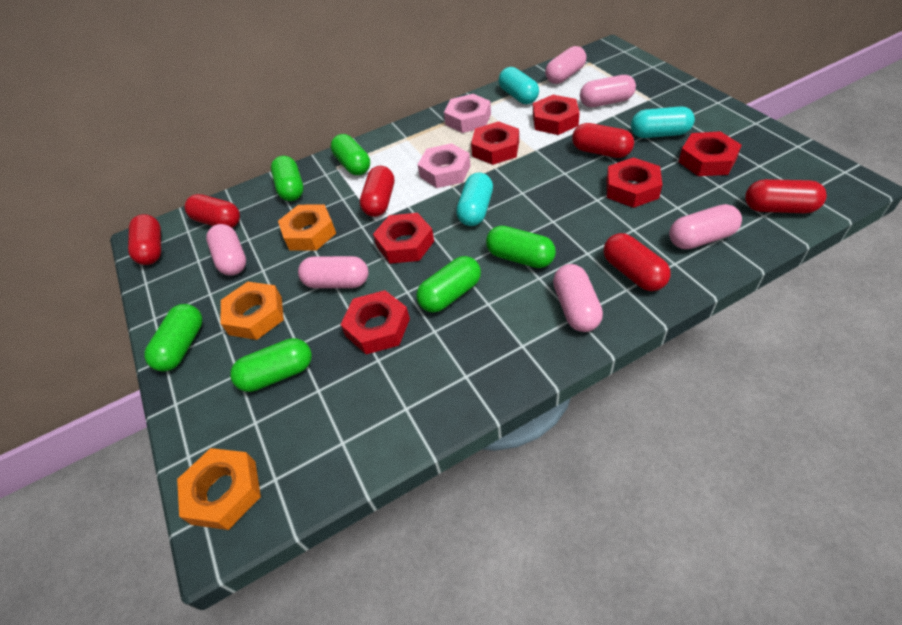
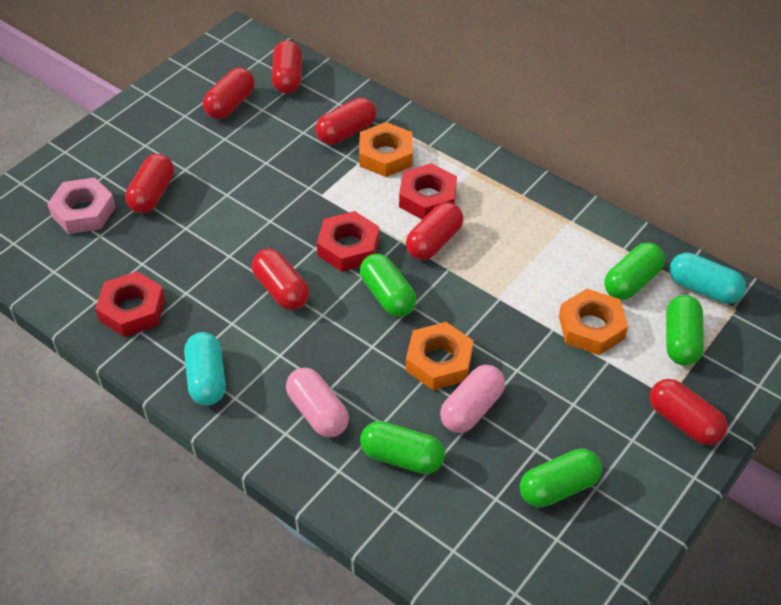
green capsule: [144,304,202,372] [230,338,312,392] [271,156,304,201] [331,134,370,175] [416,256,481,313] [486,226,556,268] = 6 -> [360,254,416,317] [360,421,445,474] [520,448,602,508] [604,242,665,300] [666,295,704,366] = 5
pink capsule: [206,224,246,276] [298,256,369,288] [545,46,586,84] [553,264,603,332] [580,75,636,107] [669,204,742,249] = 6 -> [286,368,349,437] [440,365,505,433] = 2
pink nut: [418,143,471,188] [444,94,491,133] = 2 -> [47,177,116,234] = 1
red capsule: [128,214,161,265] [185,194,240,228] [360,166,394,217] [572,123,634,158] [604,233,671,291] [745,179,827,213] = 6 -> [125,154,174,213] [203,68,255,119] [252,249,309,310] [272,40,302,94] [315,98,376,145] [406,202,463,260] [650,379,728,445] = 7
red nut: [340,290,410,354] [373,213,434,264] [471,121,519,165] [533,95,580,135] [606,157,662,208] [679,131,742,176] = 6 -> [95,271,165,337] [317,211,379,272] [399,163,457,220] = 3
turquoise capsule: [456,172,493,226] [499,67,539,104] [631,106,695,138] = 3 -> [184,332,226,406] [669,253,746,304] = 2

